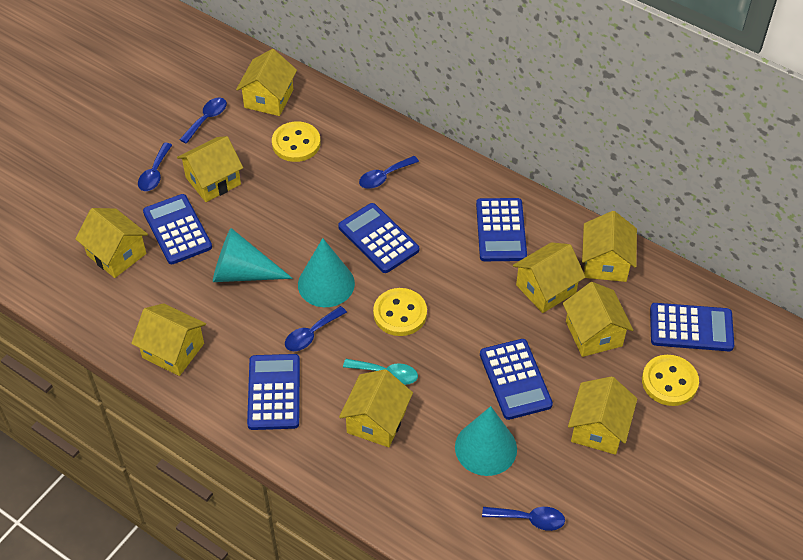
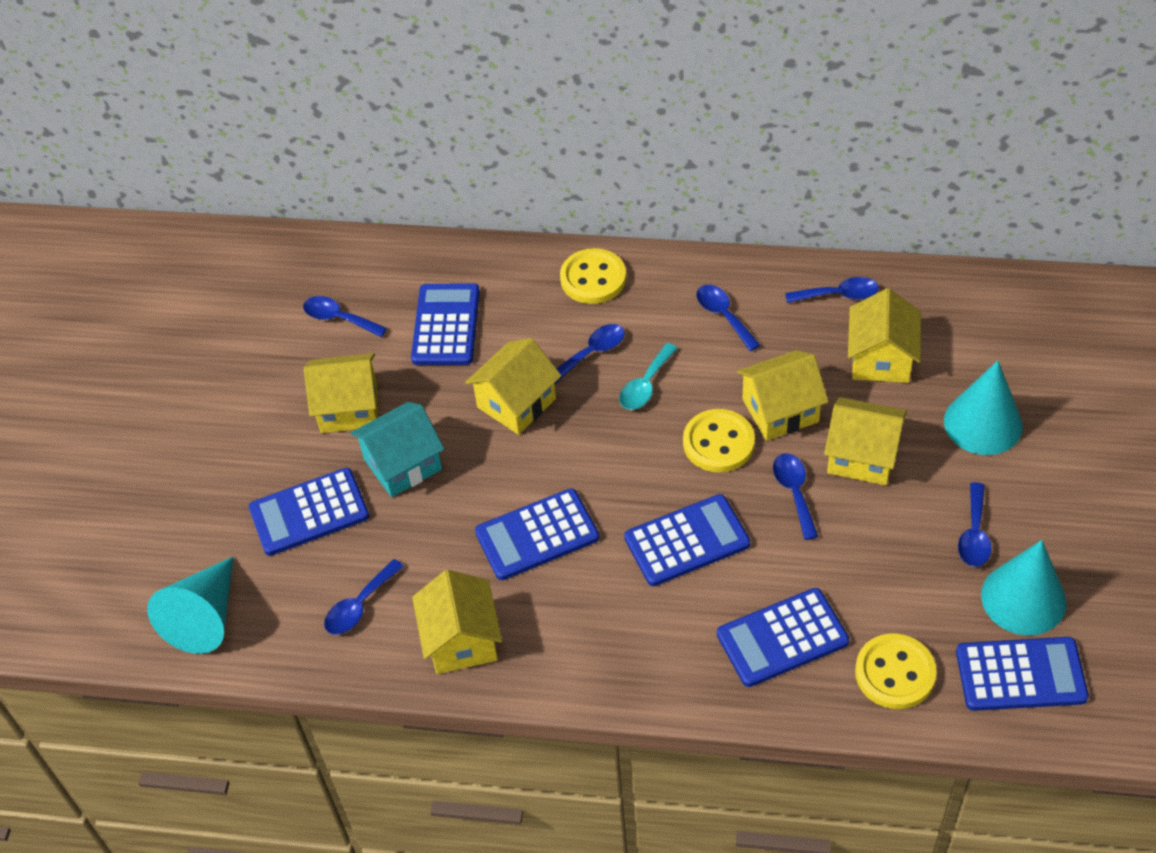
blue spoon: [138,143,172,191] [179,98,227,144] [285,306,347,351] [359,156,419,189] [482,507,565,531] = 5 -> [303,296,387,337] [324,559,404,634] [554,324,625,384] [696,285,760,351] [773,454,818,540] [785,277,879,303] [958,482,992,567] = 7
turquoise house: none = 0 -> [351,402,444,497] = 1
yellow house: [75,208,148,278] [131,303,206,376] [177,136,243,202] [236,49,297,116] [339,369,413,447] [513,242,586,313] [563,282,633,357] [568,376,637,455] [582,211,637,282] = 9 -> [304,353,378,433] [412,570,502,674] [465,338,561,435] [737,350,829,441] [824,397,907,485] [848,288,921,383] = 6

